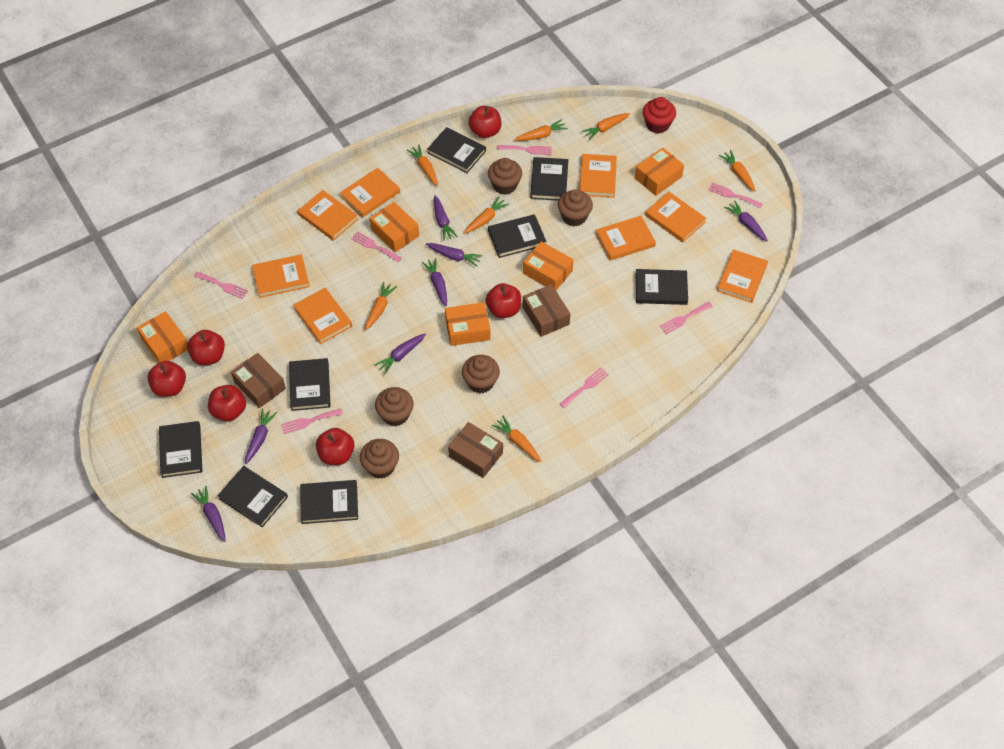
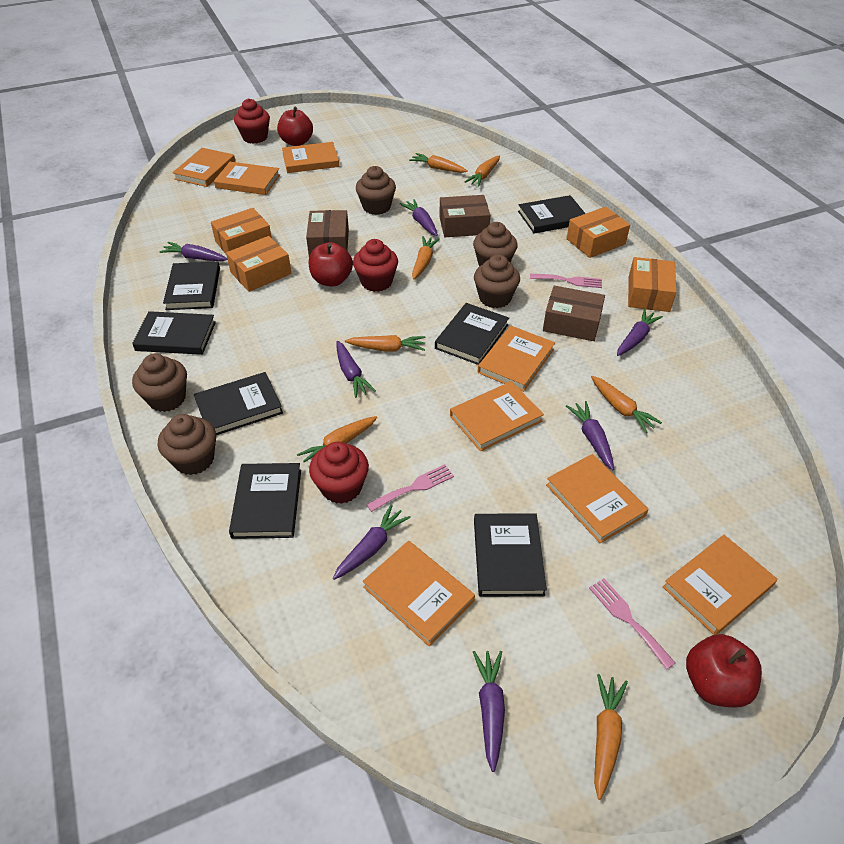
black book: [159,421,202,478] [218,466,288,527] [289,358,331,411] [300,480,358,524] [427,127,486,173] [488,214,546,258] [530,157,568,201] [636,269,688,305] = 8 -> [132,311,216,355] [163,261,220,310] [194,372,283,435] [229,463,301,539] [435,303,509,365] [474,513,547,597] [518,195,586,234] = 7
orange box: [137,311,188,363] [370,202,419,252] [445,302,490,346] [523,241,574,290] [635,148,684,196] = 5 -> [211,208,272,254] [226,236,292,292] [567,207,630,258] [628,257,677,312] = 4
pink fork: [194,272,248,299] [281,409,343,434] [351,231,402,262] [497,145,552,155] [560,367,609,408] [660,302,713,334] [708,182,763,208] = 7 -> [366,464,454,512] [530,274,602,288] [589,578,675,670] = 3
red apple: [147,361,186,397] [187,330,225,365] [208,385,246,422] [316,428,355,465] [468,106,501,138] [485,283,521,318] = 6 -> [277,107,313,146] [309,242,353,286] [686,634,762,707] = 3
red cupcake: [643,97,676,134] = 1 -> [234,98,270,144] [309,442,369,504] [353,239,398,292] = 3

